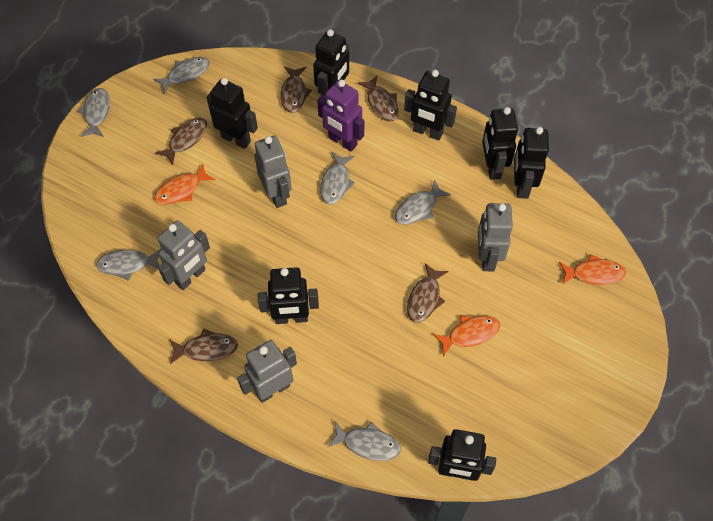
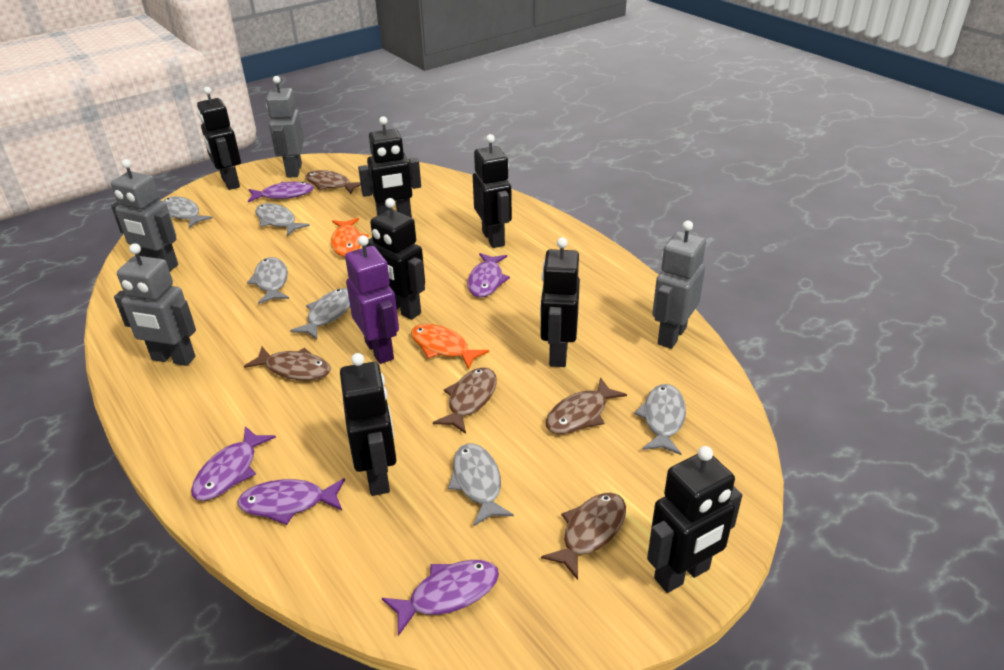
orange fish: [154,164,215,205] [433,316,500,357] [559,254,626,285] = 3 -> [331,218,369,257] [411,324,489,370] = 2
purple fish: none = 0 -> [191,426,276,501] [237,478,345,525] [248,182,314,202] [382,560,499,636] [467,253,510,297] = 5

